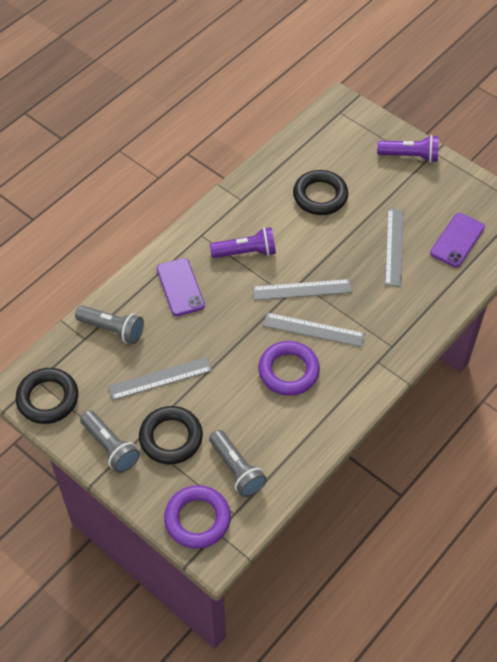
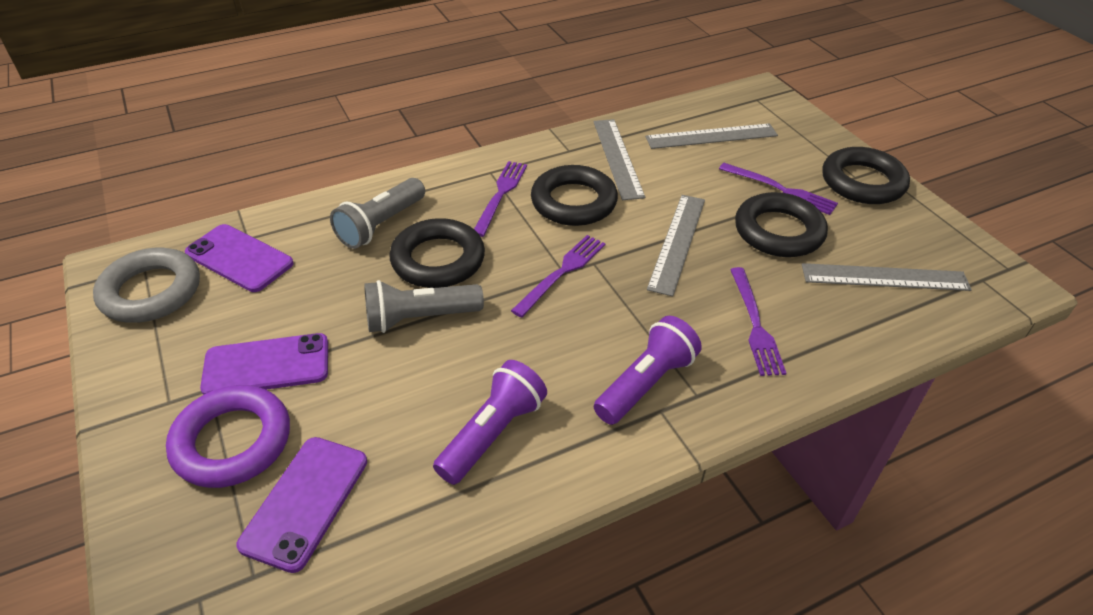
black ring: [16,368,78,424] [139,406,203,464] [293,170,348,215] = 3 -> [389,218,485,288] [531,165,618,226] [735,192,828,257] [822,147,910,204] = 4
grey flashlight: [75,305,144,344] [80,410,140,473] [209,430,267,497] = 3 -> [330,178,425,249] [364,280,484,333] = 2
grey ring: none = 0 -> [93,248,200,323] = 1
purple fork: none = 0 -> [474,161,527,237] [511,235,606,318] [719,163,838,215] [730,267,786,376] = 4
purple phone: [157,258,205,316] [430,213,485,267] = 2 -> [185,224,294,292] [200,333,328,395] [237,437,367,573] = 3
purple ring: [164,485,231,549] [258,341,320,396] = 2 -> [166,385,290,488] = 1

